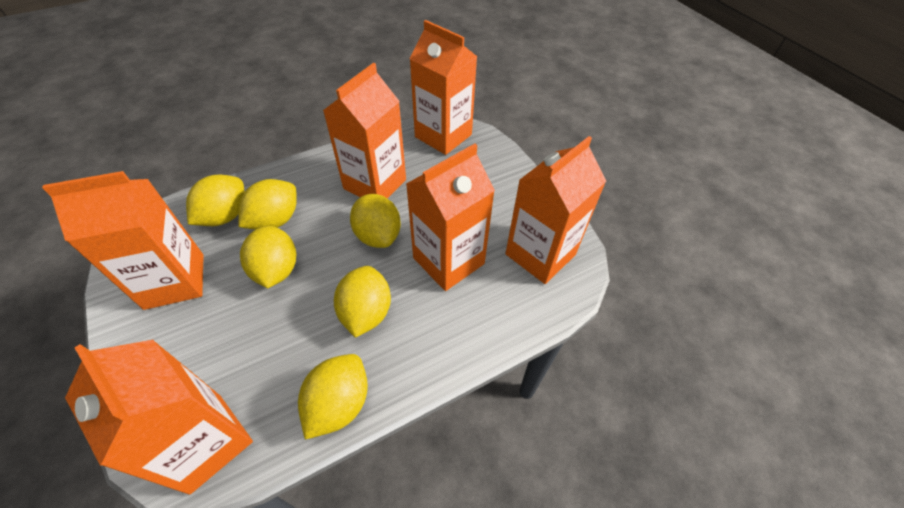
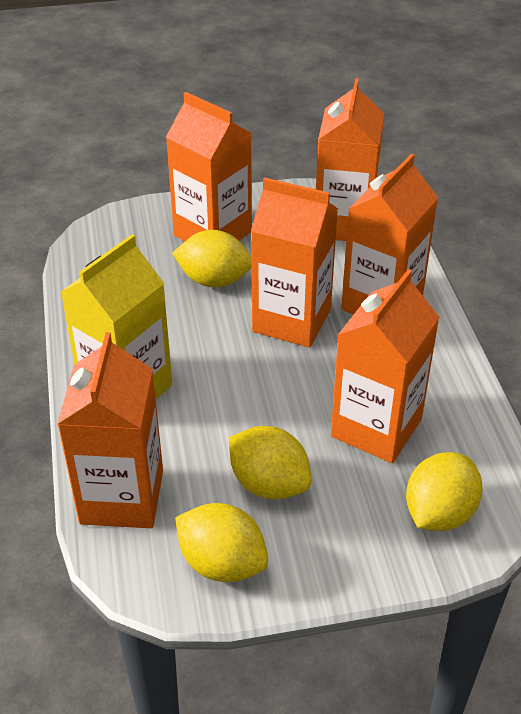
yellow carton: none = 0 -> [61,234,172,399] = 1
yellow lemon: [186,175,245,226] [238,179,297,230] [240,226,296,288] [298,354,368,440] [334,266,391,338] [350,194,401,248] = 6 -> [172,230,252,287] [175,503,268,582] [229,426,312,500] [406,452,483,531] = 4

